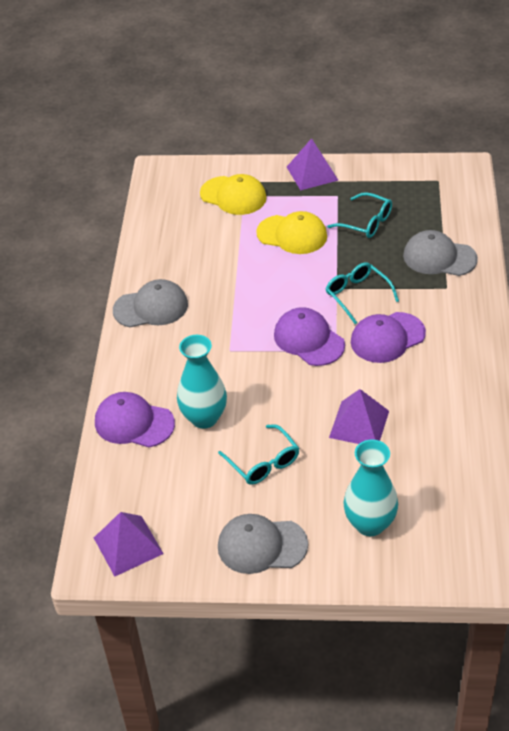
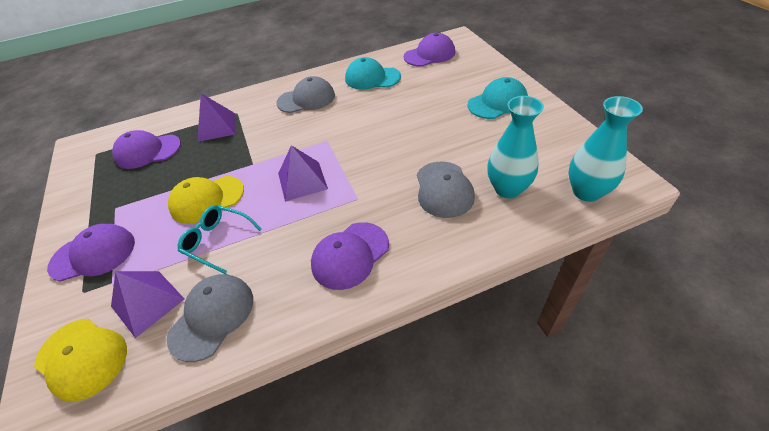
purple cap: [95,392,175,447] [274,307,345,366] [351,312,426,363] = 3 -> [47,224,135,282] [112,130,181,169] [311,222,389,290] [404,33,455,66] = 4
turquoise cap: none = 0 -> [345,57,401,90] [468,77,528,119] = 2
turquoise glasses: [218,424,299,485] [326,262,399,324] [327,192,392,238] = 3 -> [178,205,262,274] = 1

